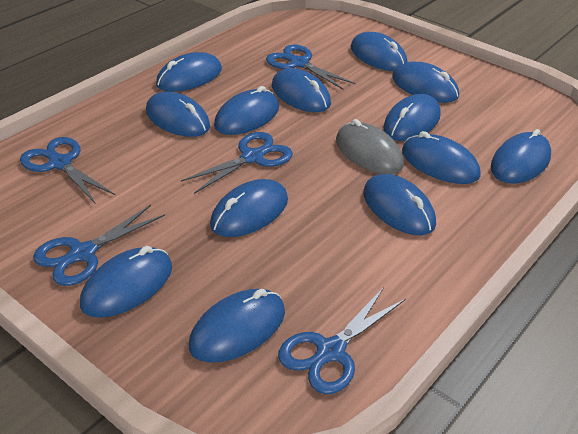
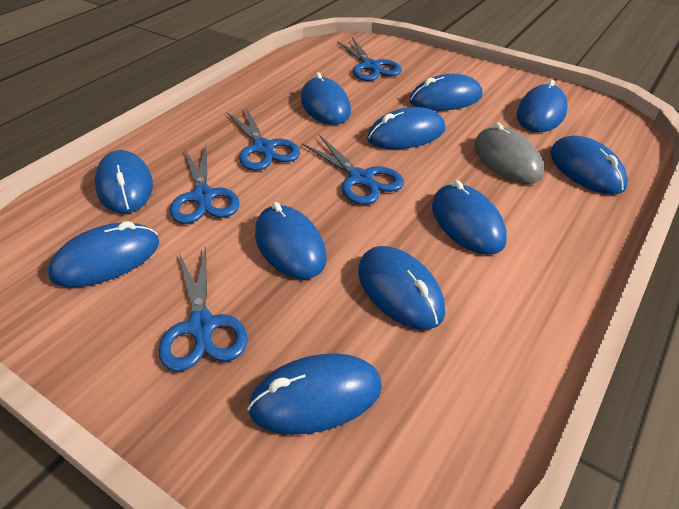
blue mouse: [80,246,172,318] [146,91,210,137] [156,52,222,92] [189,289,285,363] [210,179,288,237] [214,86,279,135] [272,68,331,112] [351,32,408,71] [363,174,436,235] [383,94,441,141] [392,62,459,103] [402,131,480,184] [491,129,551,184] = 13 -> [48,221,159,287] [95,150,153,214] [247,353,382,435] [255,202,327,279] [301,72,351,125] [358,246,445,330] [367,107,445,149] [410,74,483,111] [432,180,507,255] [517,80,568,132] [550,135,628,195] = 11

